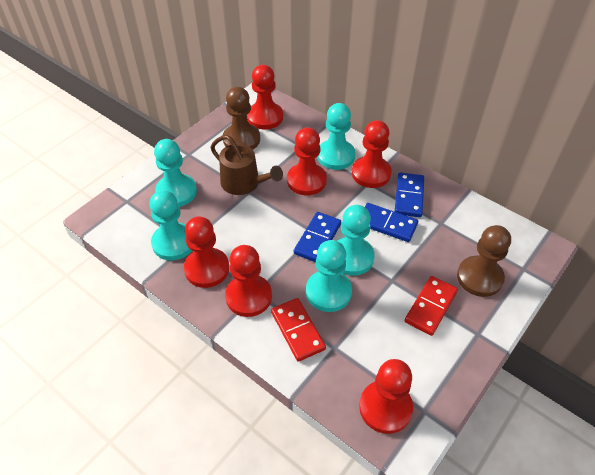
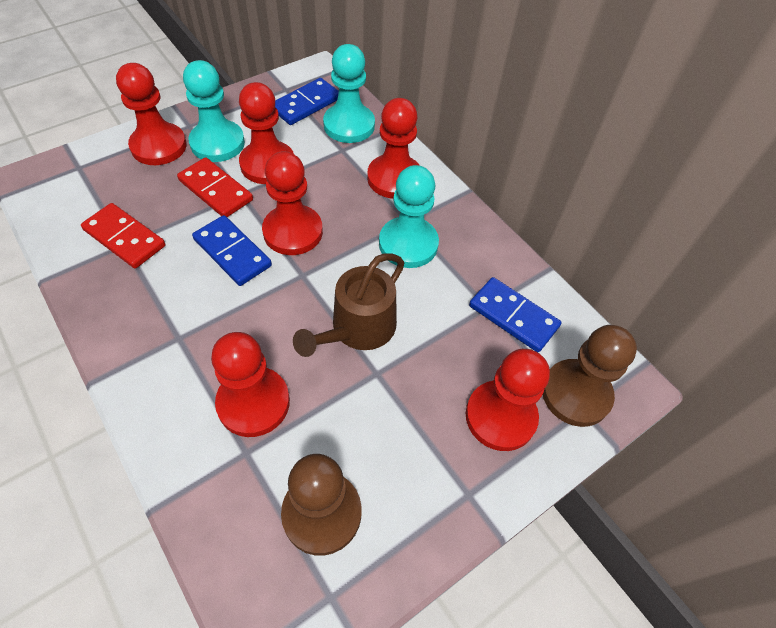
turquoise pawn: [149,190,192,260] [154,139,197,207] [306,240,352,312] [317,103,356,170] [337,205,375,276] = 5 -> [183,60,245,162] [323,44,375,143] [379,165,439,268] = 3

